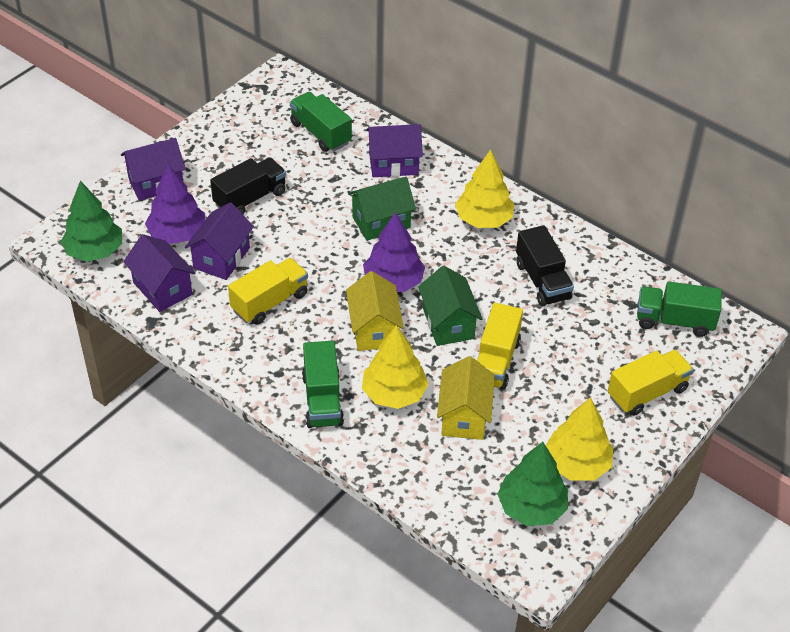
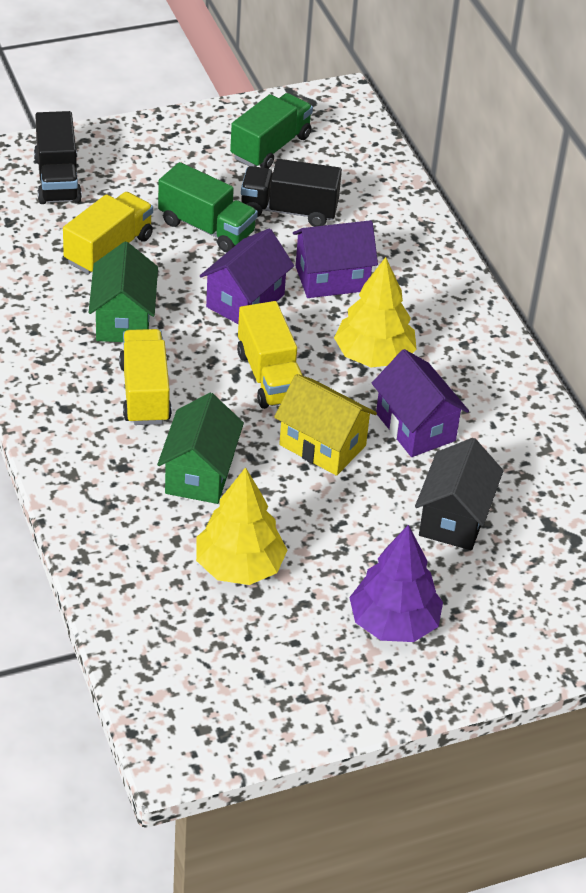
black house: none = 0 -> [415,438,504,550] = 1
green tree: [61,181,122,262] [497,442,568,526] = 2 -> none = 0
green truck: [290,92,352,152] [302,341,344,428] [637,281,722,337] = 3 -> [158,162,258,252] [230,93,313,169] = 2
purple house: [121,138,186,201] [123,234,196,312] [185,202,254,280] [366,124,423,177] = 4 -> [200,229,294,324] [293,220,378,298] [372,349,469,457] = 3
purple tree: [145,164,205,244] [363,212,425,292] = 2 -> [349,525,443,642] = 1
yellow house: [346,271,404,351] [437,356,495,440] = 2 -> [274,374,377,476] = 1
yellow tree: [362,325,429,409] [455,149,514,228] [546,397,613,481] = 3 -> [196,467,288,585] [334,257,417,367] = 2

